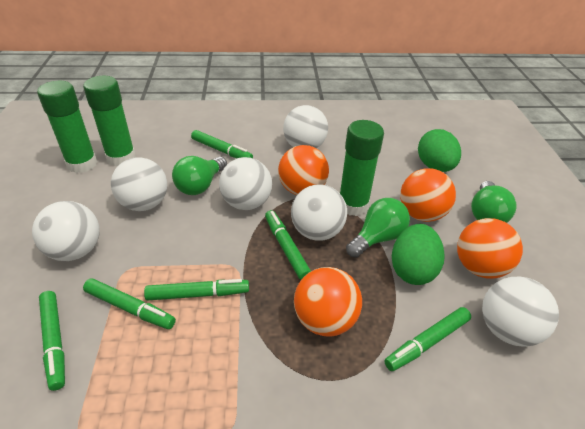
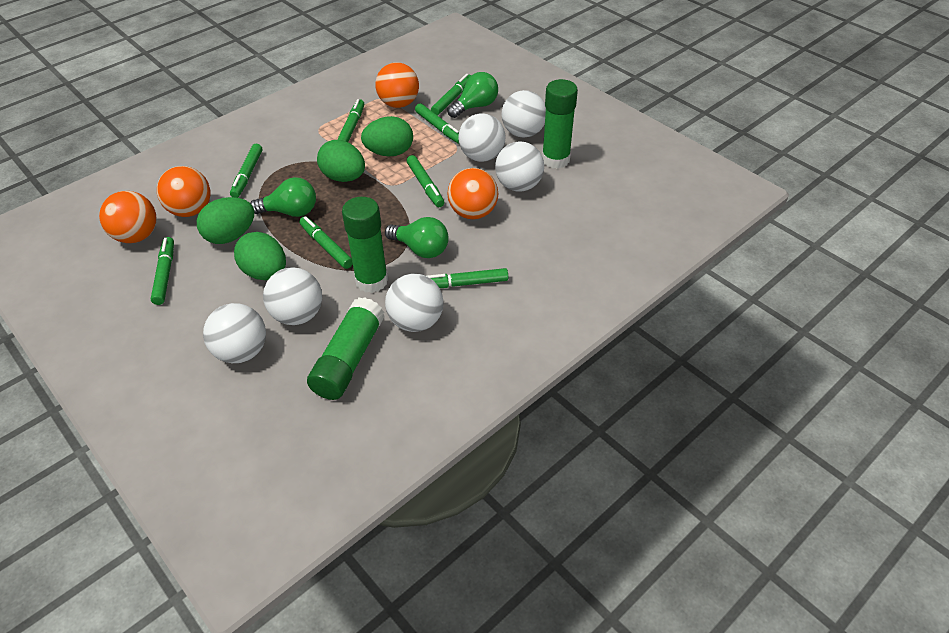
green egg: [392,224,445,285] [418,129,461,172] = 2 -> [197,197,254,244] [234,232,286,280] [317,140,365,182] [361,116,413,156] = 4
green marker: [39,291,65,391] [83,278,176,329] [144,279,249,300] [191,130,253,158] [265,210,311,280] [384,307,471,371] = 6 -> [151,237,174,305] [230,144,262,198] [299,216,353,269] [337,99,364,142] [407,155,444,207] [415,103,459,144] [427,268,508,288] [431,74,471,115] = 8

